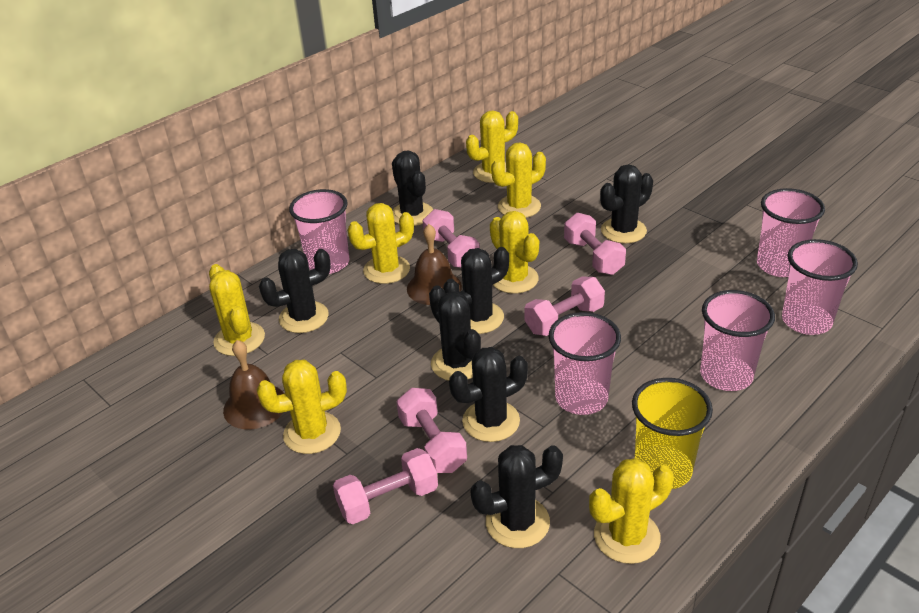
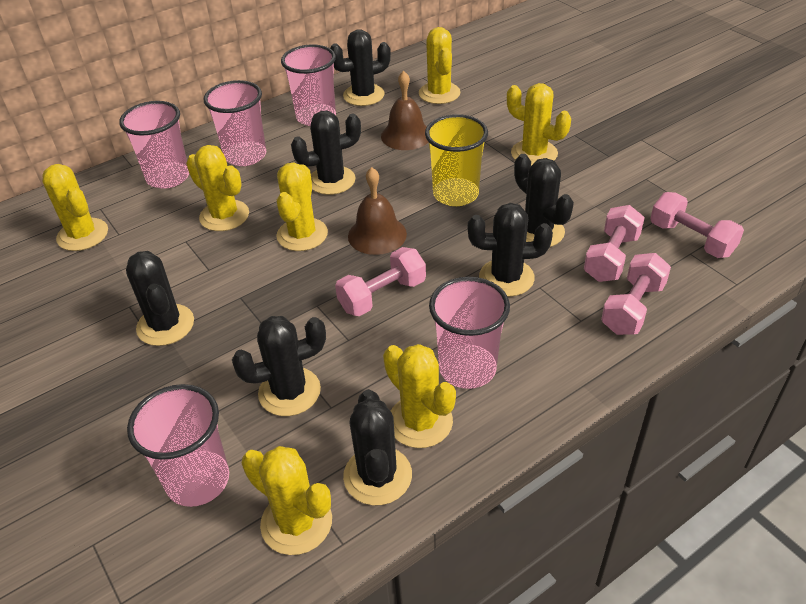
pink dumbbell: [333,448,438,524] [397,388,467,473] [422,209,480,268] [525,277,605,336] [564,213,626,275] = 5 -> [335,247,426,316] [584,205,645,282] [601,253,671,335] [650,192,744,258] = 4

